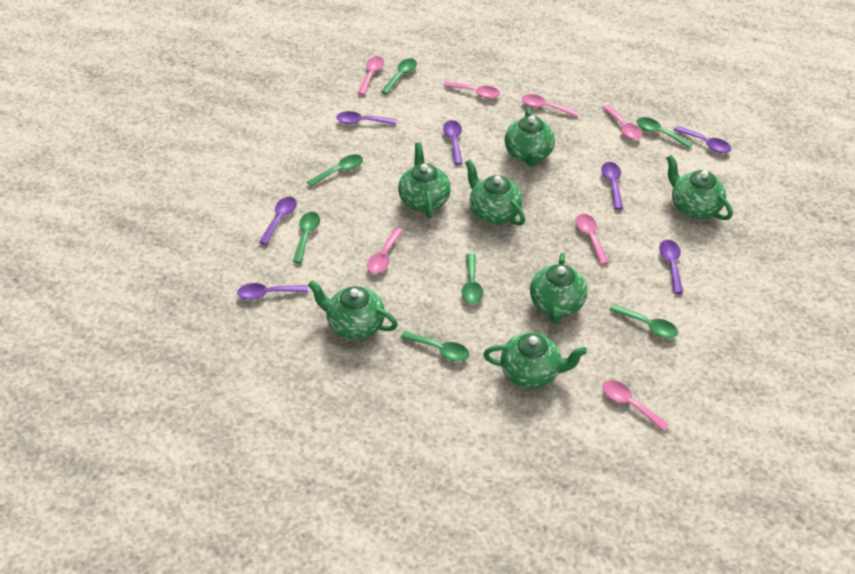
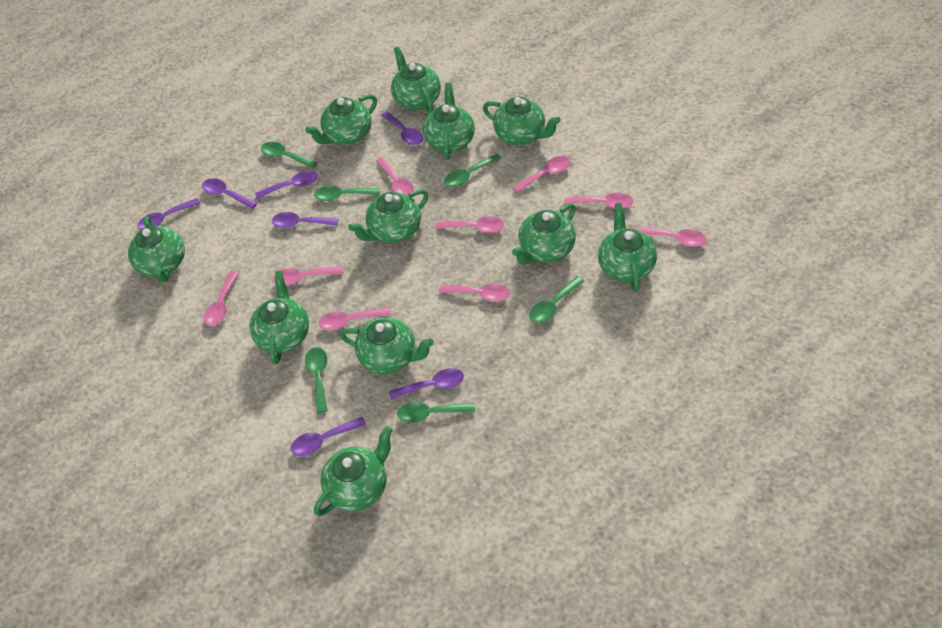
green spoon: [293,212,320,263] [307,154,363,187] [381,58,417,94] [401,331,469,361] [462,253,483,304] [610,304,678,338] [637,117,693,148] = 7 -> [261,142,317,169] [305,347,327,413] [314,186,380,201] [397,402,475,423] [444,154,501,187] [529,276,584,323] = 6
green teapot: [308,280,398,340] [398,143,451,218] [465,160,525,226] [483,332,587,388] [505,108,555,167] [530,253,588,324] [666,155,733,220] = 7 -> [128,216,185,282] [250,271,309,365] [305,94,377,145] [314,426,393,516] [340,317,434,374] [348,189,428,243] [391,47,441,113] [423,83,475,160] [483,97,561,145] [512,203,576,264] [598,203,657,292] = 11
pink spoon: [358,56,384,95] [367,228,403,273] [443,82,500,99] [522,94,579,117] [576,214,609,265] [602,104,642,140] [603,380,669,431] = 7 -> [204,271,239,326] [273,266,343,286] [319,307,391,330] [376,157,414,196] [436,216,504,233] [439,283,510,301] [513,156,570,193] [564,193,633,208] [636,227,706,247] = 9

